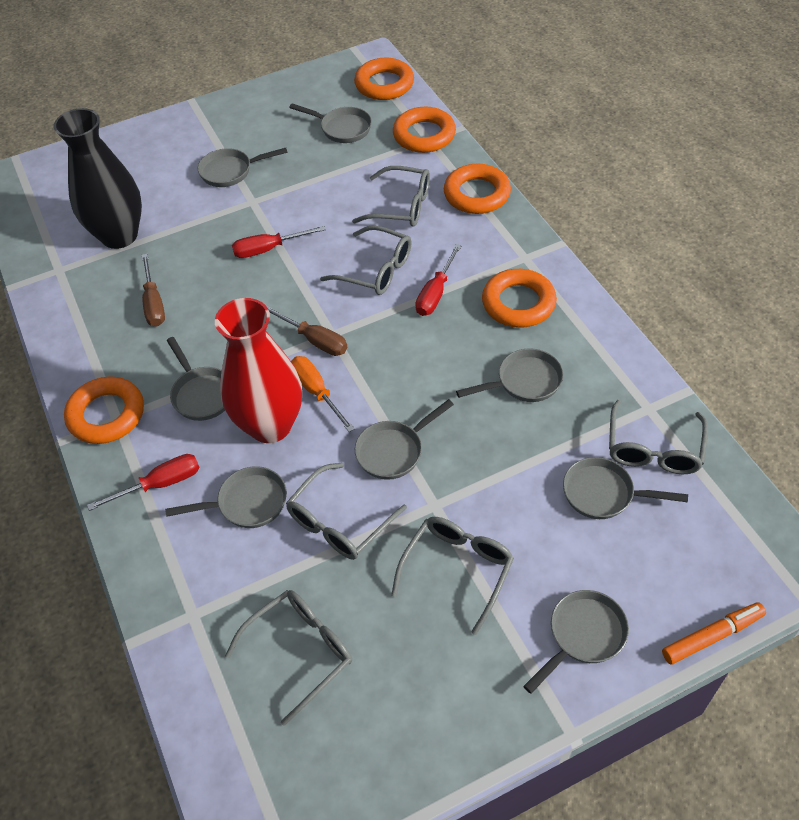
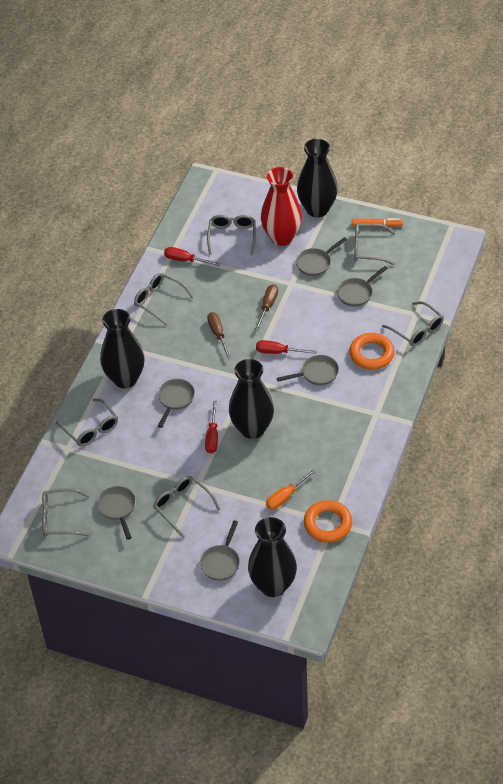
black vase: [54,108,142,249] = 1 -> [100,309,145,388] [229,359,274,439] [248,517,297,597] [297,139,338,217] = 4
grey glasses: [225,590,352,726] [286,463,407,560] [320,225,411,295] [352,166,430,227] [391,517,514,635] [609,400,708,474] = 6 -> [42,488,90,537] [56,399,118,446] [134,273,194,326] [153,476,221,538] [207,215,256,255] [354,223,395,265] [382,301,444,346] = 7
grey pan: [165,466,287,528] [167,337,225,421] [198,148,288,187] [289,103,372,143] [355,399,454,480] [456,348,563,402] [523,590,629,694] [563,457,688,519] = 8 -> [97,486,136,540] [158,379,195,428] [200,520,240,581] [277,355,339,385] [296,237,347,276] [337,266,388,307] = 6
orange ring: [64,377,144,444] [354,58,414,100] [393,107,456,153] [444,164,511,214] [482,269,557,328] = 5 -> [304,500,352,543] [349,333,395,370] = 2

